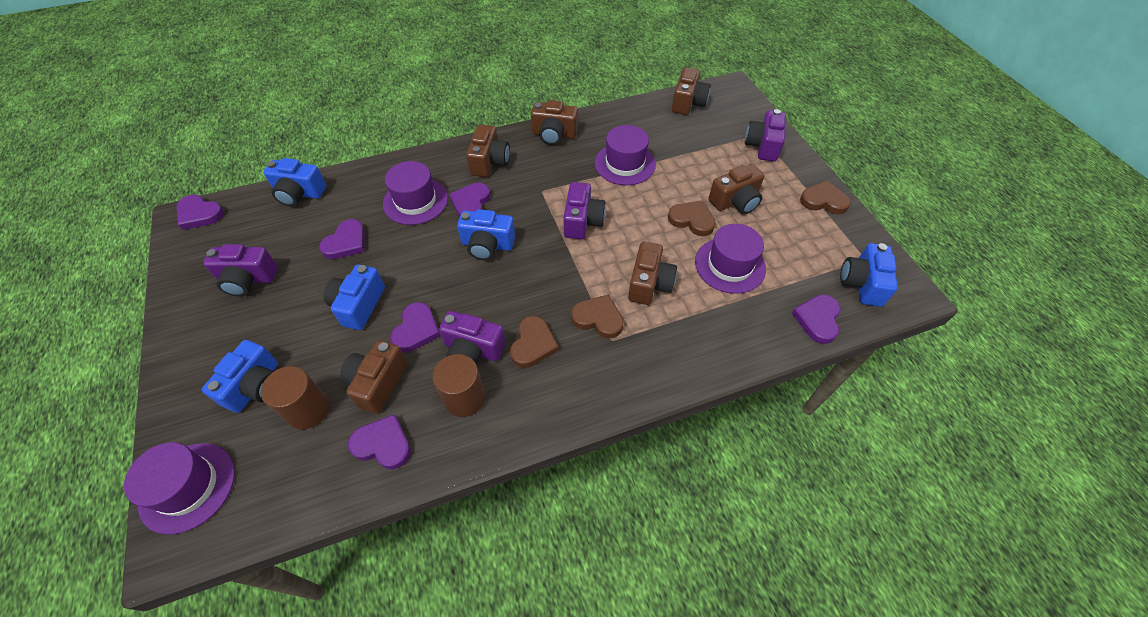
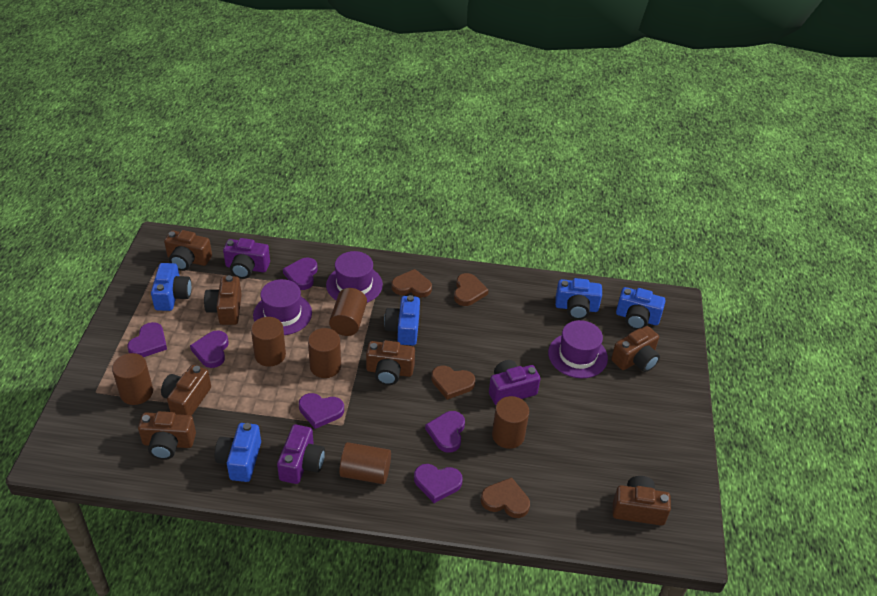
brown camera: [340,340,407,414] [466,125,510,177] [531,100,578,145] [628,241,677,305] [672,67,711,115] [708,164,764,214] = 6 -> [138,411,196,460] [161,365,211,416] [164,230,212,271] [204,275,242,325] [366,340,415,385] [611,326,660,372] [613,476,671,526] = 7
brown cylinder: [261,366,329,430] [432,354,485,417] = 2 -> [112,353,153,405] [251,317,286,367] [308,328,341,378] [329,288,367,336] [339,442,391,484] [492,396,529,449] = 6
purple camera: [203,244,278,297] [439,311,506,365] [563,182,606,239] [745,109,786,162] = 4 -> [223,238,270,279] [277,424,325,484] [489,360,540,405] = 3
purple hat: [124,442,235,535] [383,161,448,225] [595,125,656,185] [695,224,766,294] = 4 -> [253,279,312,335] [326,251,383,303] [548,320,608,378] = 3

